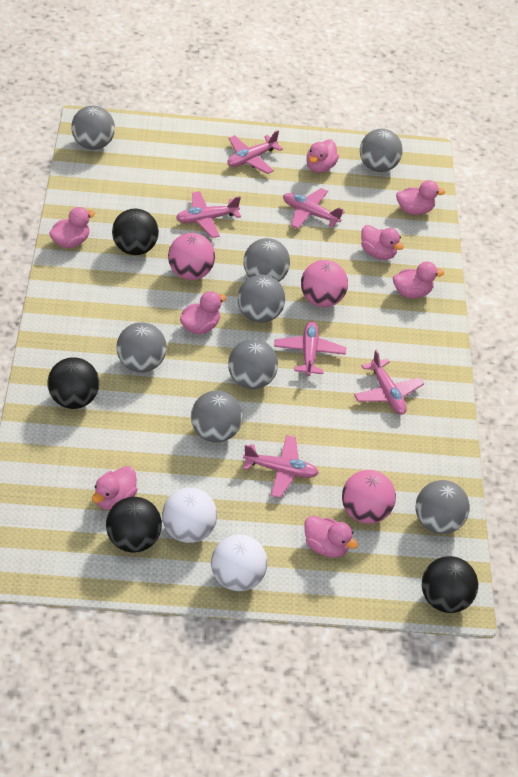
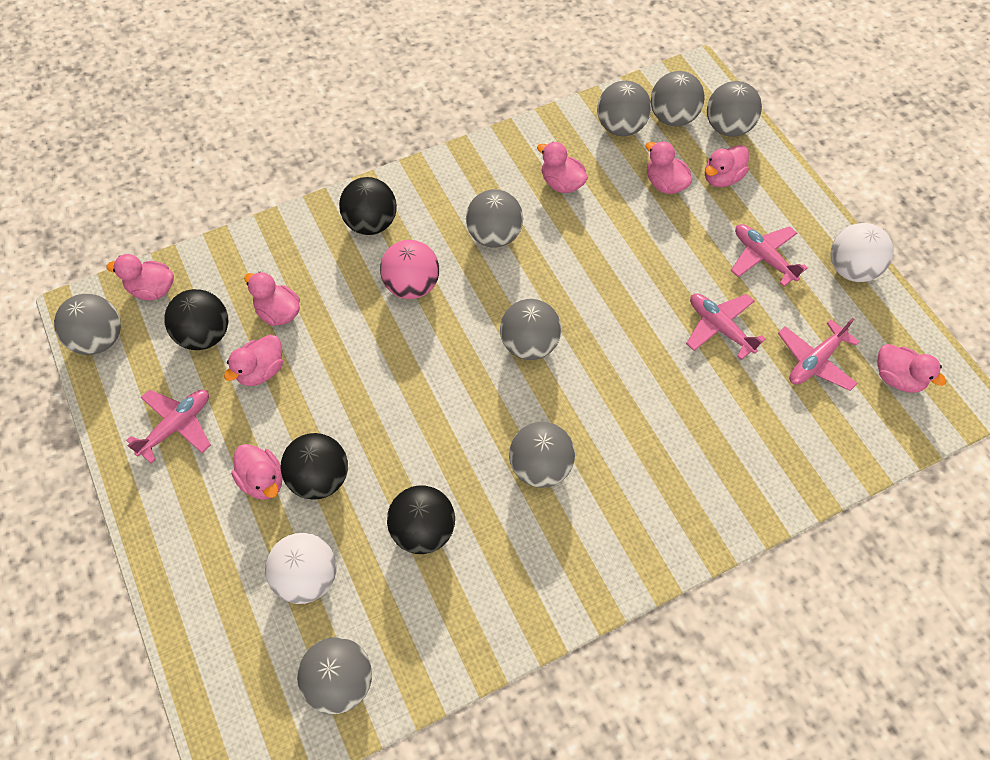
pink ball: [168,233,215,280] [301,260,348,307] [342,470,396,524] = 3 -> [380,240,439,299] = 1
pink plane: [176,191,241,238] [227,130,283,174] [243,435,319,498] [274,321,346,376] [283,188,345,229] [354,349,424,415] = 6 -> [126,390,211,463] [686,294,766,360] [731,224,808,286] [778,318,860,391] = 4

